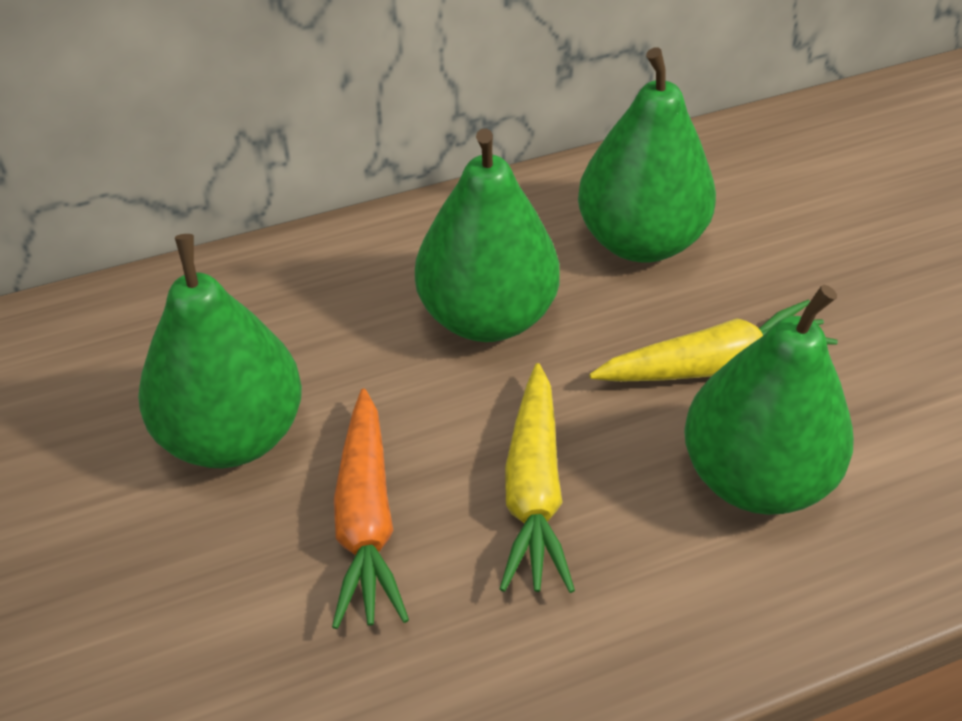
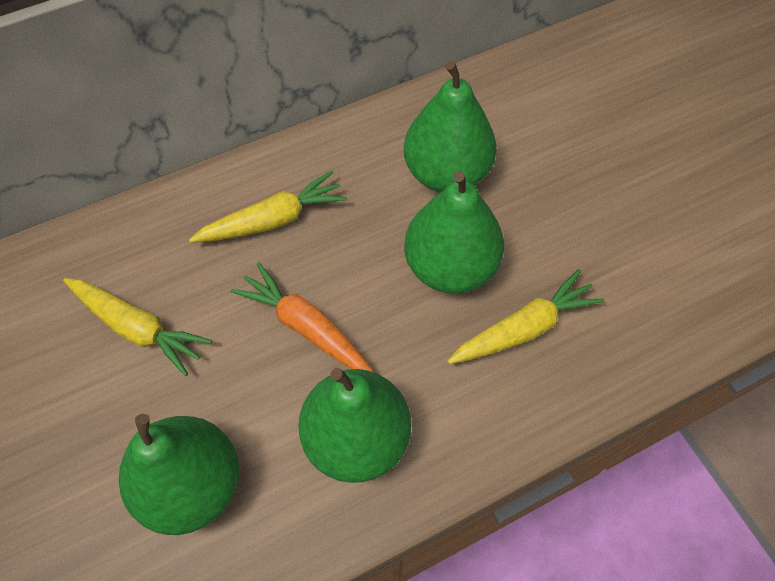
yellow carrot: [500,363,575,593] [589,300,838,382] = 2 -> [63,278,212,376] [189,171,347,243] [447,269,605,364] = 3

